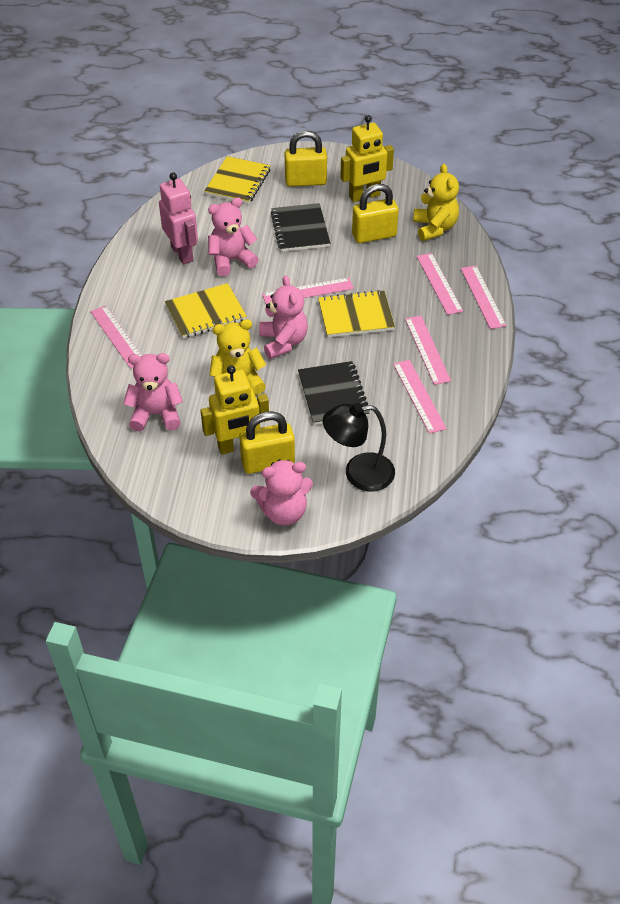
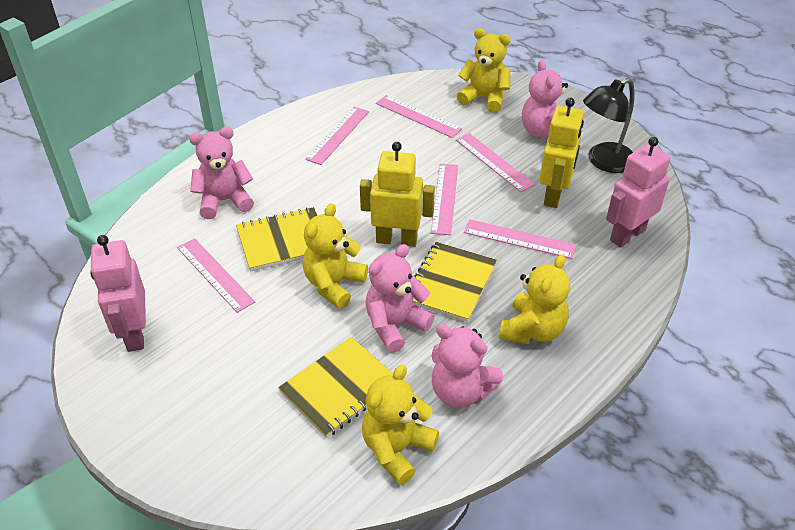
black notebook: [271,203,330,252] [298,361,370,425] = 2 -> none = 0
pink robot: [159,172,198,264] = 1 -> [90,235,146,352] [606,137,671,248] = 2
yellow padlock: [239,411,295,474] [285,130,327,187] [352,184,399,243] = 3 -> none = 0
yellow teddy bear: [209,319,266,395] [413,164,459,241] = 2 -> [303,203,368,309] [362,364,439,485] [457,28,511,113] [499,254,570,344] = 4

